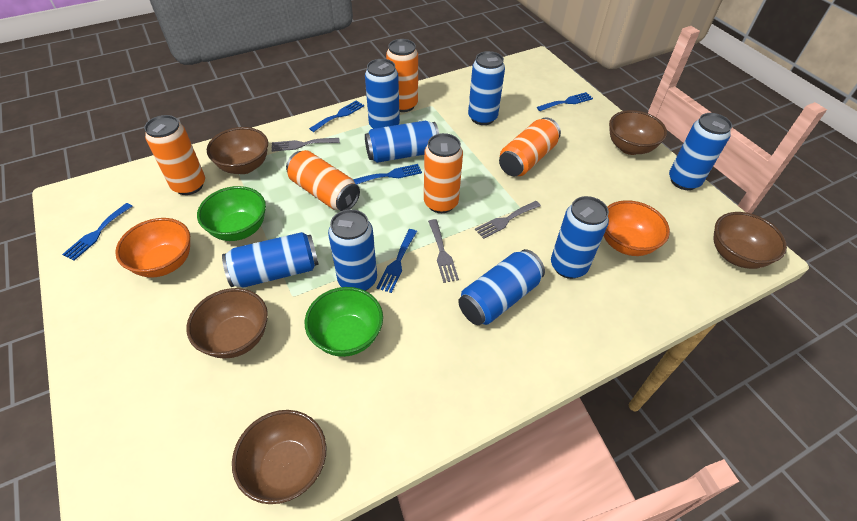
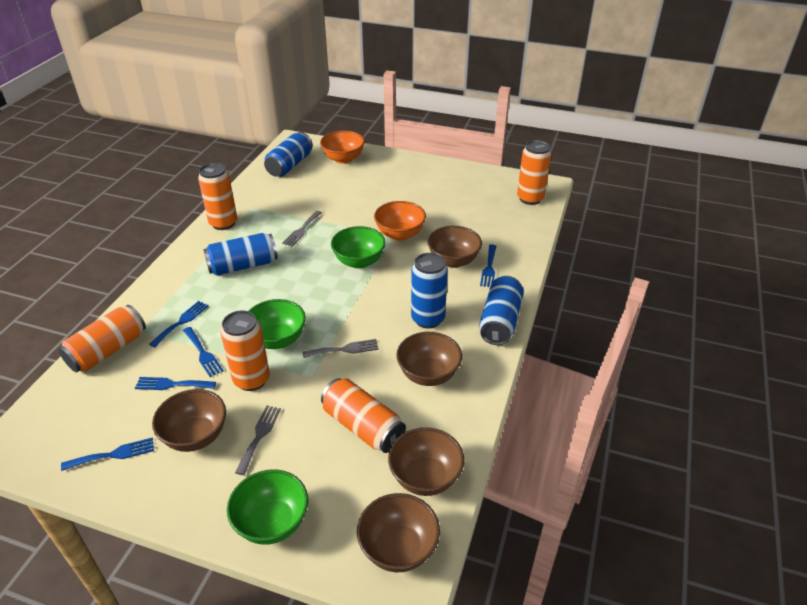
blue can: [222,232,319,288] [328,209,377,291] [365,59,400,129] [365,120,439,163] [458,249,545,325] [468,51,505,125] [551,196,609,279] [669,113,732,190] = 8 -> [203,233,278,275] [264,132,313,177] [411,253,448,328] [479,276,524,345] = 4
green bowl: [197,186,266,241] [305,287,383,357] = 2 -> [227,469,308,545] [249,299,306,349] [331,226,386,269] = 3

